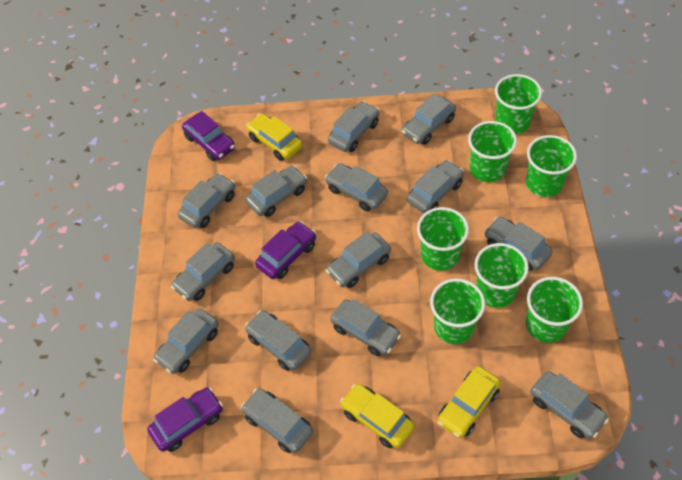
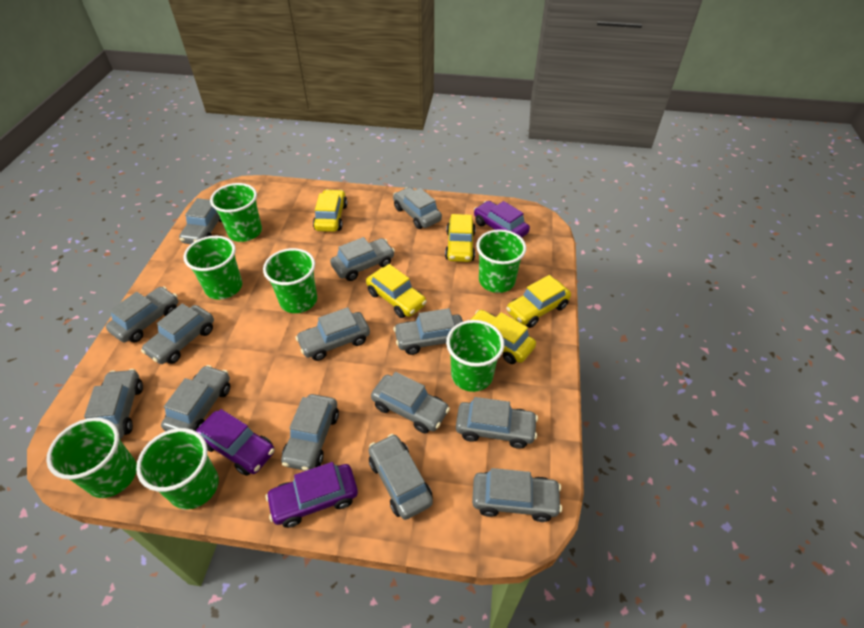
yellow car: [246,114,302,161] [340,383,414,448] [438,366,501,438] = 3 -> [313,189,347,232] [366,264,427,318] [445,214,476,262] [470,310,536,364] [506,275,571,328] = 5

